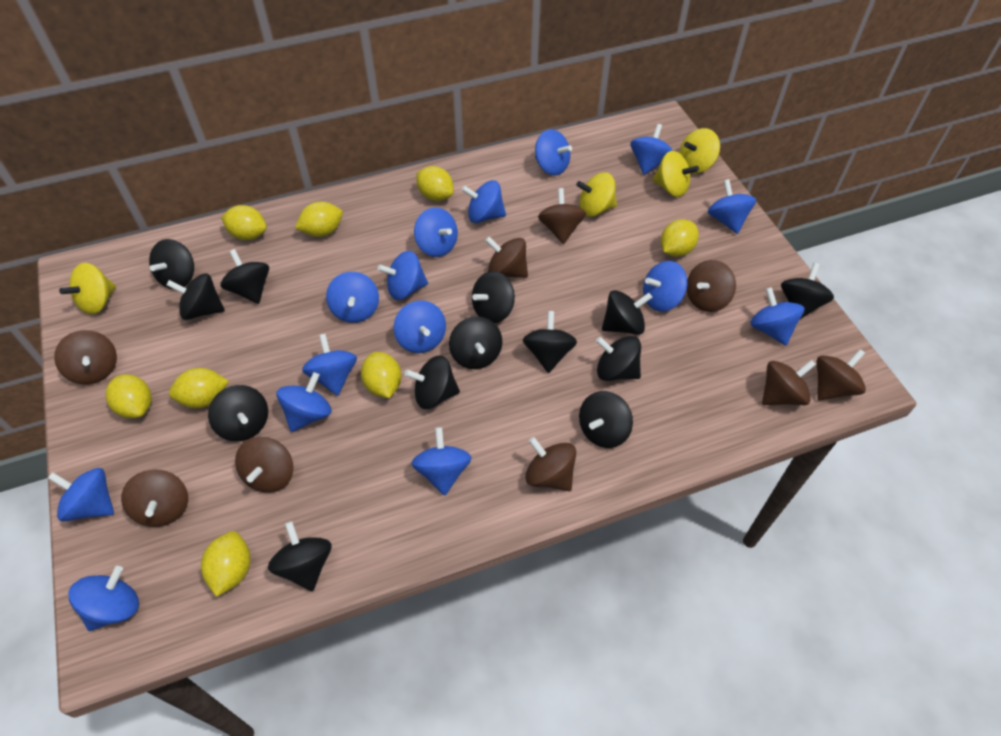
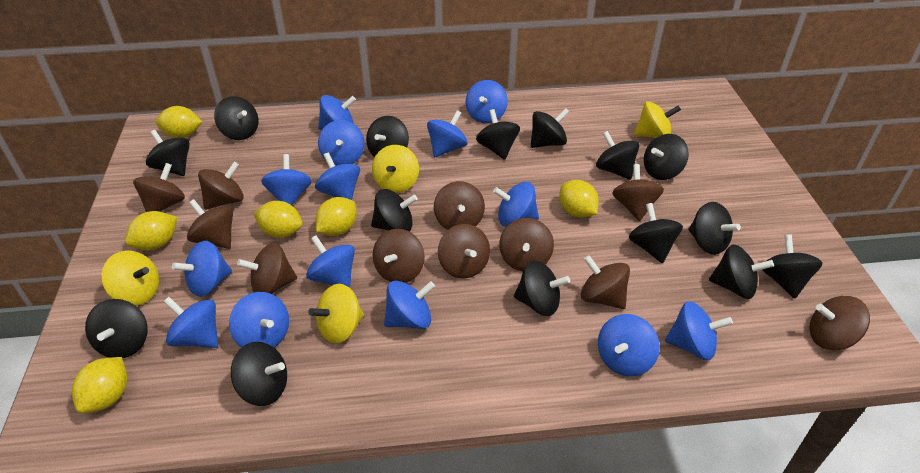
black spinning top: [149,239,194,289] [166,273,225,320] [208,385,268,441] [220,249,269,304] [268,521,332,592] [404,356,460,409] [449,316,502,369] [472,271,515,323] [523,311,577,373] [579,391,633,448] [596,336,641,381] [602,290,652,335] [781,263,834,319] = 13 -> [85,299,148,358] [146,130,190,176] [214,96,258,140] [231,342,287,406] [366,116,409,157] [371,189,418,232] [476,109,520,160] [514,260,570,316] [531,108,569,148] [596,131,639,180] [629,203,683,263] [644,134,689,180] [688,202,741,255] [709,245,774,299] [762,234,822,299] = 15
blue spinning top: [48,468,114,522] [69,566,139,631] [277,372,332,432] [302,334,357,396] [326,272,379,323] [378,251,428,300] [394,301,446,353] [411,427,472,496] [414,207,458,257] [461,180,506,223] [535,129,572,175] [630,124,673,175] [643,261,688,312] [708,179,756,234] [750,287,804,346] = 15 -> [164,297,218,348] [172,241,232,297] [229,292,289,348] [261,154,312,205] [306,235,355,288] [315,152,360,200] [318,95,356,130] [318,120,365,166] [384,281,435,329] [427,110,468,157] [466,80,508,123] [493,182,539,226] [598,314,660,376] [665,301,733,360] = 14
brown spinning top: [54,330,117,384] [121,470,188,527] [235,437,293,493] [485,237,528,278] [525,437,576,491] [538,188,586,244] [687,260,736,312] [762,360,816,405] [817,349,866,401] = 9 -> [133,163,185,212] [187,199,233,249] [198,162,244,210] [237,243,297,294] [373,229,425,283] [434,181,485,230] [438,224,490,279] [499,218,554,271] [581,255,630,309] [612,164,664,221] [810,296,870,351] = 11
yellow lemon: [106,374,152,418] [169,368,229,408] [201,531,250,597] [221,205,267,240] [295,202,343,237] [361,352,401,398] [416,166,454,201] [661,219,699,257] = 8 -> [72,357,127,413] [125,211,177,250] [156,106,202,138] [254,201,302,238] [316,197,357,236] [559,180,599,218] = 6

